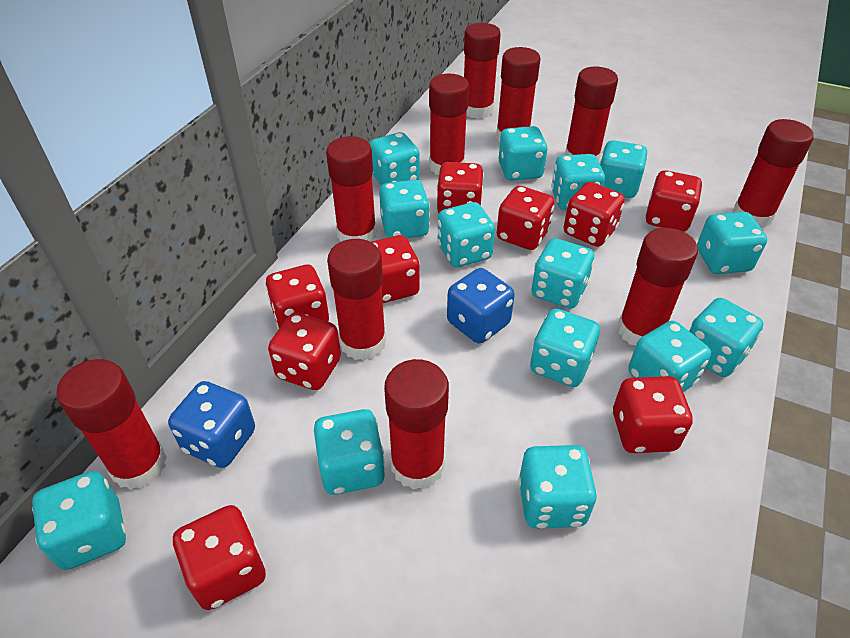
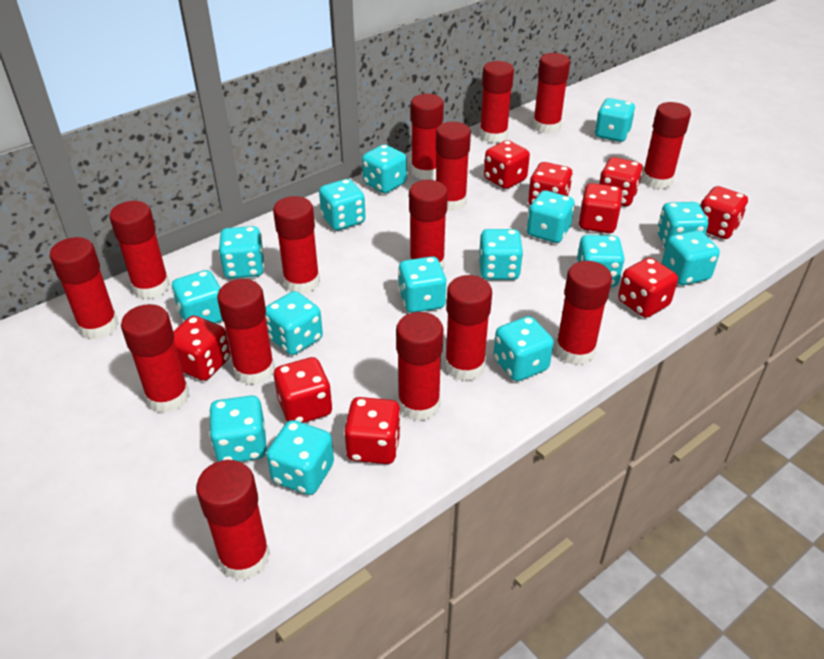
blue dice: [168,381,255,468] [447,268,515,343] = 2 -> none = 0
red glue stick: [56,359,167,490] [326,136,377,242] [327,239,386,361] [384,359,449,490] [429,74,469,175] [464,23,501,119] [496,47,541,142] [565,66,618,161] [617,228,698,346] [732,119,814,228] = 10 -> [50,237,119,339] [110,201,170,299] [121,304,190,413] [196,460,270,580] [217,279,275,385] [273,196,320,294] [396,312,444,421] [409,180,448,269] [411,94,444,180] [436,122,471,211] [445,275,492,381] [479,61,514,143] [533,53,570,134] [555,261,612,365] [641,102,691,189] = 15
turquoise dice: [32,471,126,570] [314,409,385,495] [369,132,420,185] [379,180,430,238] [437,202,495,267] [499,126,548,181] [518,445,597,529] [530,309,600,387] [531,238,595,308] [551,154,605,210] [600,140,648,198] [628,321,711,392] [690,298,764,377] [697,212,767,274] = 14 -> [172,270,223,323] [209,395,267,462] [218,226,264,278] [265,291,323,355] [266,420,334,495] [319,179,366,230] [362,144,407,193] [398,256,446,313] [478,229,523,280] [493,316,554,381] [527,190,575,243] [576,235,625,287] [595,98,635,142] [657,202,708,248] [662,230,720,285] = 15

